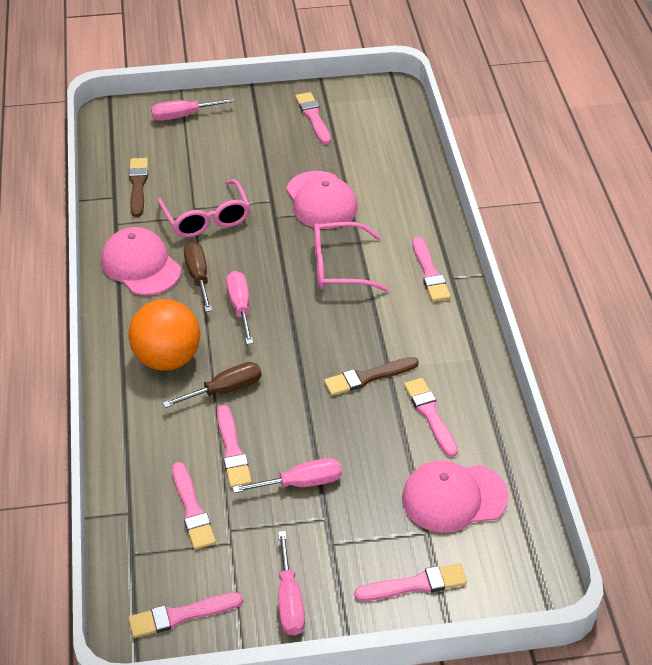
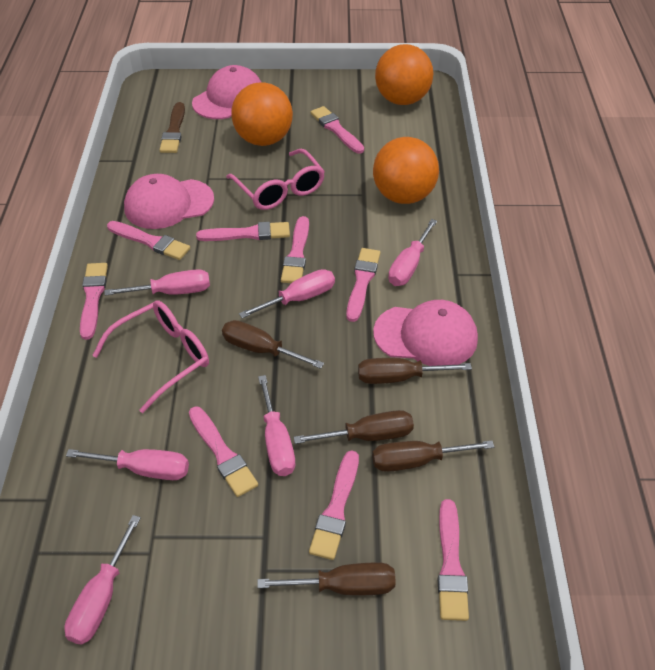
brown brush: [129,158,148,217] [324,357,419,396] = 2 -> [160,102,185,153] = 1
brown screwdriver: [163,362,261,408] [184,242,212,312] = 2 -> [222,320,324,369] [257,562,396,595] [294,410,414,444] [358,358,472,384] [372,440,494,472] = 5
orange ball: [128,299,200,371] = 1 -> [231,82,293,146] [373,137,439,204] [375,44,433,105] = 3
pink brush: [128,592,243,638] [172,462,216,550] [217,405,252,488] [295,92,331,144] [354,564,467,601] [404,378,458,457] [412,237,451,302] = 7 -> [80,263,108,340] [107,221,190,260] [189,406,258,497] [196,222,290,241] [281,216,309,283] [309,450,359,560] [310,106,364,154] [346,248,381,322] [438,499,469,621] = 9
pink screwdriver: [151,98,235,121] [226,271,253,345] [232,458,342,493] [278,531,305,636] = 4 -> [64,515,141,645] [66,449,189,480] [105,269,210,296] [239,269,335,318] [258,375,295,476] [388,219,437,286] = 6

